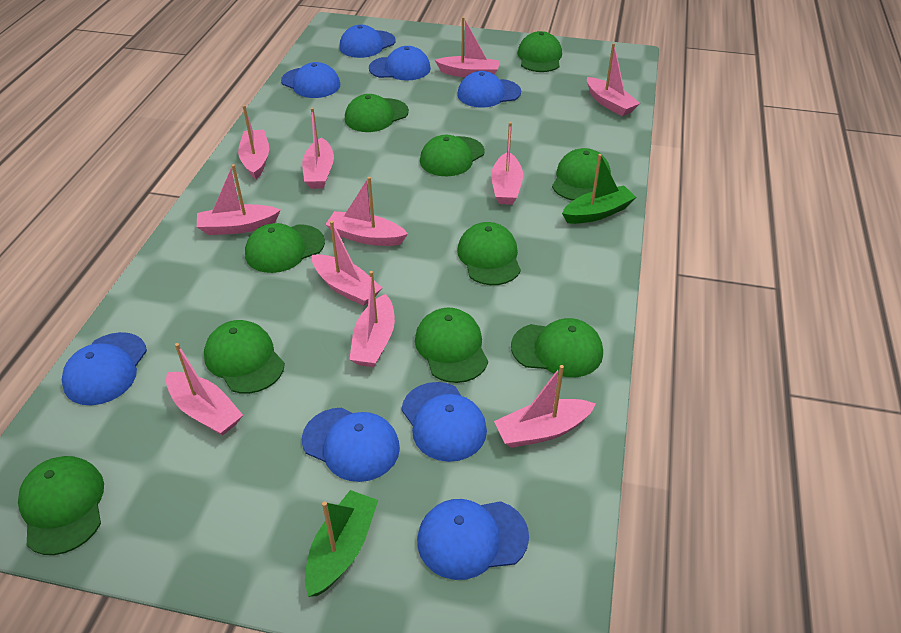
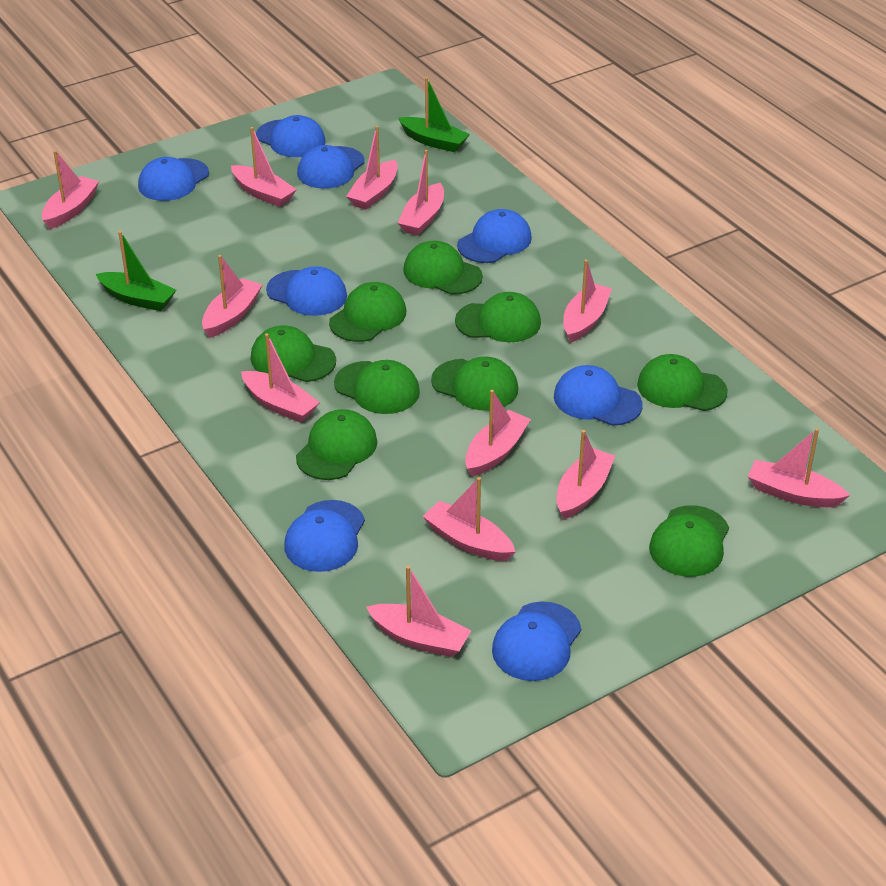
green cap: [18,456,104,555] [204,320,285,394] [245,223,325,273] [345,94,409,132] [415,308,488,383] [420,135,485,176] [457,222,521,285] [511,318,603,377] [517,31,562,72] [552,148,611,200] = 10 -> [250,326,336,382] [296,409,377,480] [329,282,406,342] [334,360,420,414] [403,241,483,295] [431,356,518,411] [455,292,541,342] [637,354,728,411] [649,505,729,577] = 9
pink boat: [166,343,243,436] [197,164,281,235] [238,105,269,180] [302,107,334,189] [312,221,382,306] [325,177,408,246] [349,271,395,367] [435,17,500,77] [491,122,523,205] [494,365,596,448] [587,43,640,116] = 11 -> [42,150,99,229] [202,255,262,338] [231,127,297,207] [241,333,320,422] [346,126,398,210] [366,566,471,657] [398,150,444,236] [423,477,516,561] [465,390,531,477] [557,430,615,519] [563,259,612,343] [748,428,850,507] = 12

